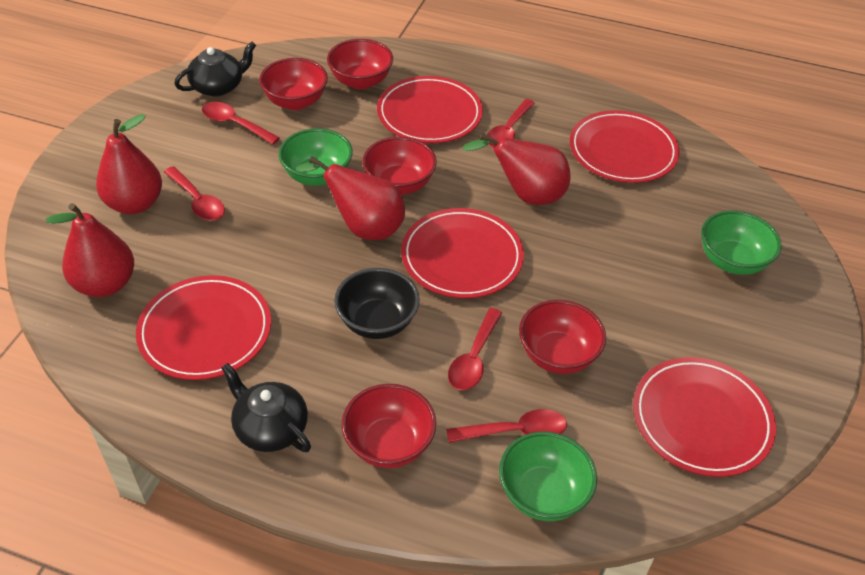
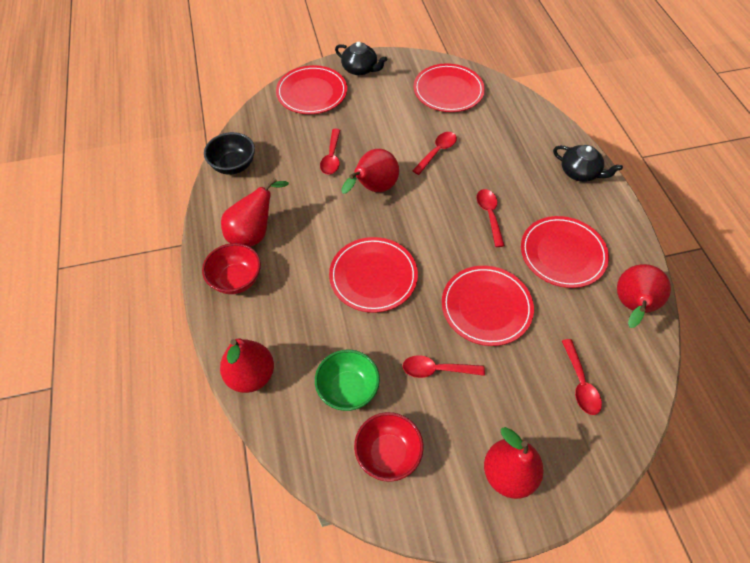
green bowl: [279,128,353,186] [499,432,597,521] [701,211,782,275] = 3 -> [315,349,380,411] = 1
red bowl: [259,58,328,110] [327,39,393,90] [341,384,436,468] [362,137,437,195] [519,300,606,374] = 5 -> [202,243,261,294] [354,412,424,482] = 2
red pear: [46,203,134,297] [96,114,162,214] [296,156,405,240] [462,134,571,205] = 4 -> [220,338,274,393] [221,178,289,247] [341,149,399,194] [484,427,544,499] [617,264,671,328] = 5

